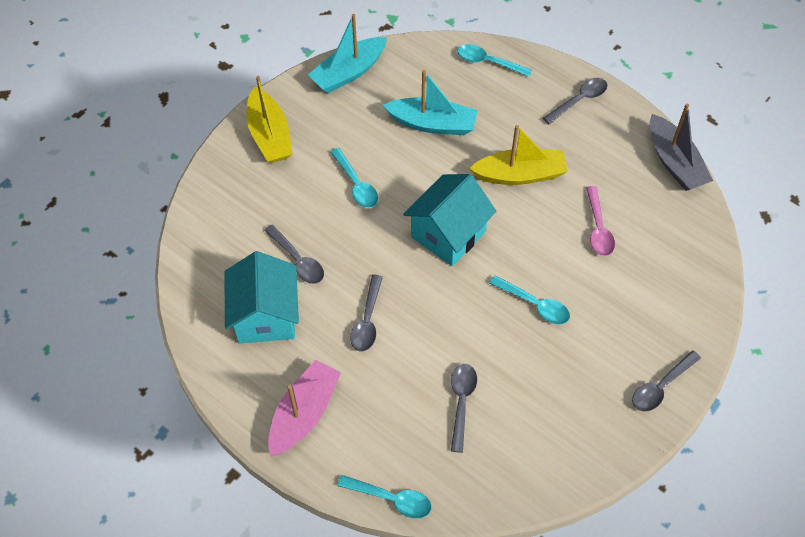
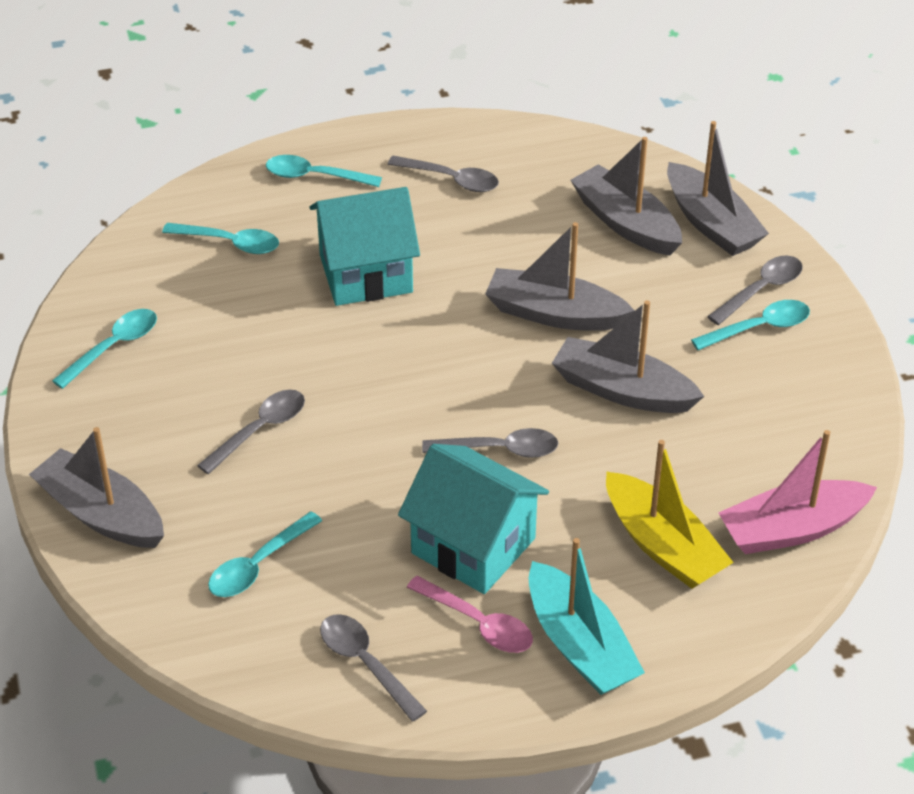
grey boat: [650,103,713,191] = 1 -> [29,427,164,548] [485,222,635,331] [552,300,704,413] [571,137,682,256] [667,121,769,256] = 5
turquoise boat: [308,14,387,93] [383,70,477,135] = 2 -> [529,538,645,695] = 1
turquoise spoon: [330,148,378,208] [337,475,432,518] [457,44,532,77] [489,275,570,324] = 4 -> [52,309,157,389] [162,223,279,254] [208,511,322,597] [266,155,382,187] [691,300,810,350] = 5
yellow boat: [246,76,292,163] [469,125,568,185] = 2 -> [606,440,734,589] = 1

